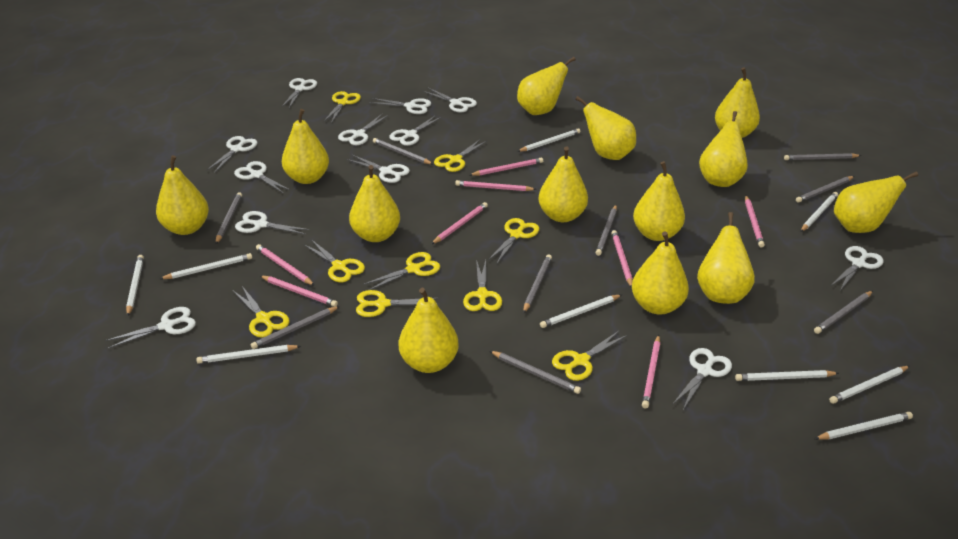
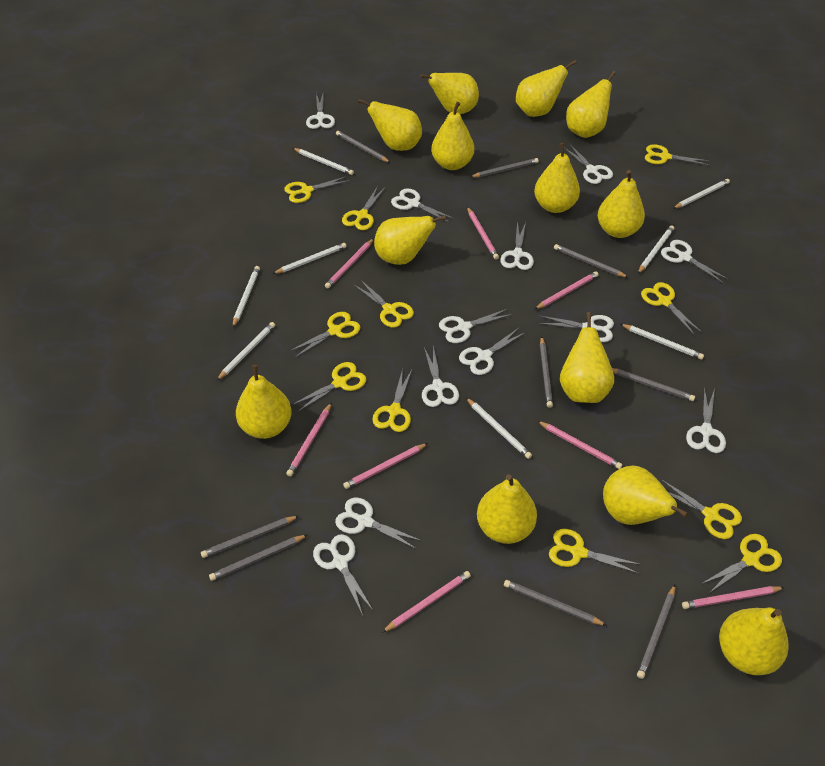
white pencil: [126,255,144,316] [160,253,252,279] [196,345,301,364] [517,128,581,152] [540,295,621,328] [735,370,839,381] [801,192,838,232] [815,412,913,440] [829,366,910,404] = 9 -> [217,322,275,380] [232,266,260,328] [273,243,347,274] [293,148,354,175] [466,398,532,459] [620,324,704,360] [638,225,674,274] [673,179,730,209] = 8
yellow scissors: [233,286,290,338] [303,239,365,282] [324,91,361,123] [356,290,439,317] [363,252,440,290] [434,139,487,172] [463,260,502,311] [488,218,539,263] [552,331,627,381] = 9 -> [284,176,350,203] [290,312,360,357] [292,362,366,412] [342,186,385,230] [354,280,414,328] [372,368,412,432] [549,529,641,574] [641,282,701,335] [645,144,710,165] [660,479,742,539] [701,534,782,594] = 11

